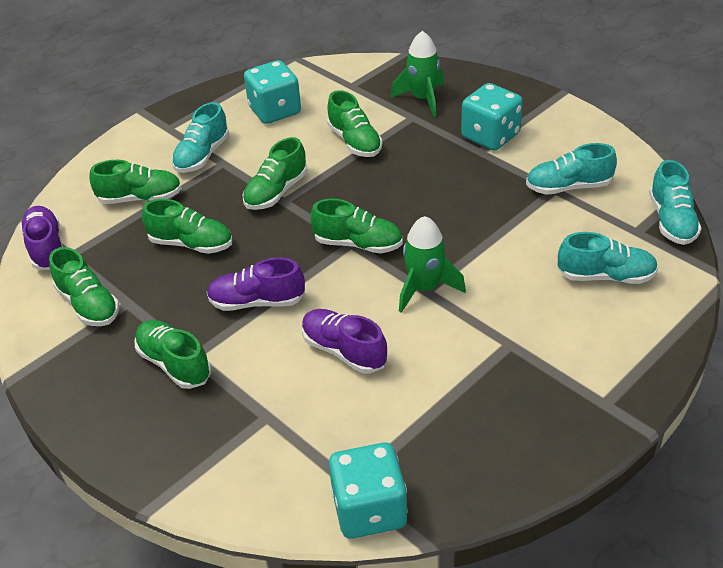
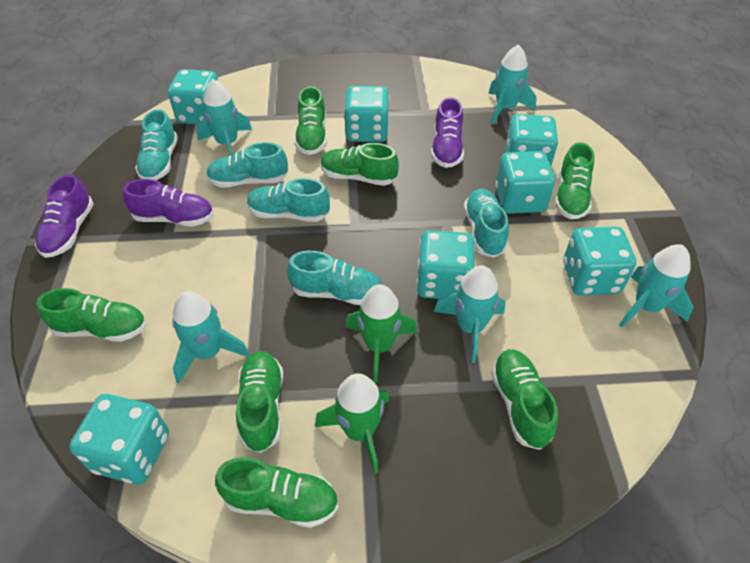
turquoise dice: [244,60,301,124] [329,443,408,539] [461,83,523,151] = 3 -> [69,394,169,485] [168,69,219,125] [344,86,389,142] [416,230,475,299] [495,151,555,214] [506,114,558,166] [563,226,636,296] = 7
turquoise rocket: none = 0 -> [172,291,250,384] [196,79,252,156] [434,265,506,363] [488,45,537,125] [619,245,693,328] = 5
turquoise shoe: [172,102,229,173] [526,143,617,195] [558,232,658,284] [649,160,702,245] = 4 -> [135,109,178,180] [206,142,288,188] [247,178,330,222] [287,251,382,305] [464,189,509,258] = 5

